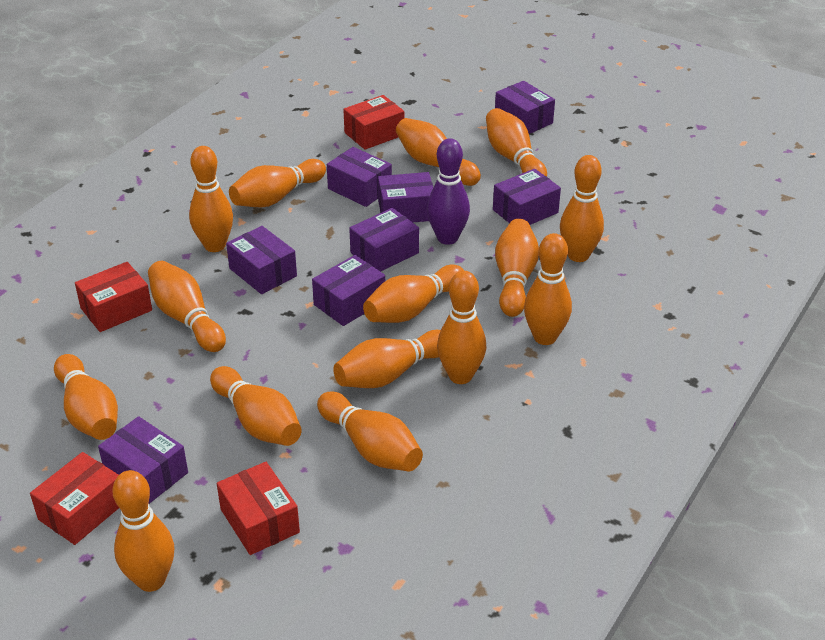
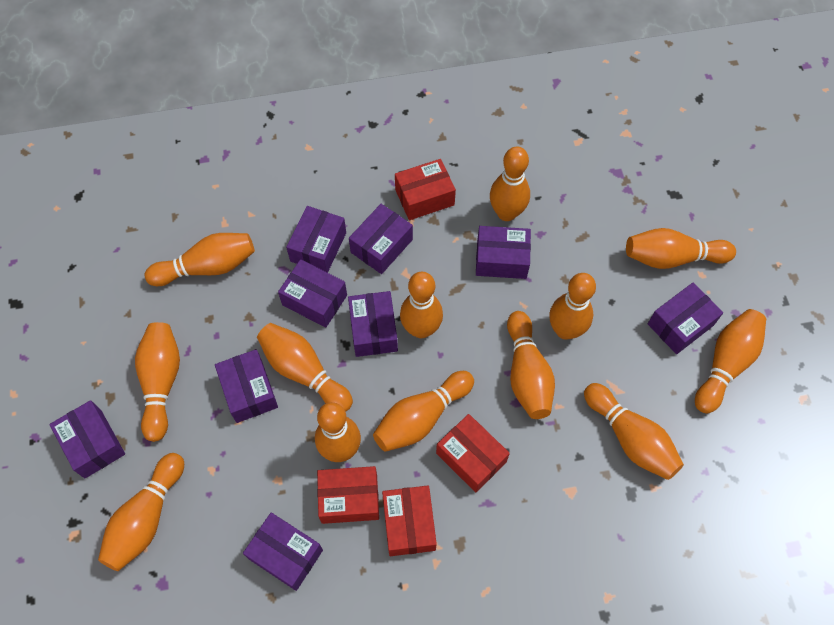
orange bowling pin: [54,354,118,440] [113,470,174,592] [148,261,226,352] [189,146,233,252] [210,366,302,446] [229,159,326,207] [317,391,423,471] [333,330,441,388] [363,265,464,323] [396,118,481,186] [437,271,486,384] [486,108,547,176] [495,219,539,317] [524,233,572,345] [560,155,604,262] = 15 -> [98,453,184,571] [135,322,180,442] [145,233,255,286] [257,323,353,412] [315,402,361,462] [373,371,474,452] [400,272,443,338] [490,146,530,221] [507,311,555,419] [549,273,596,340] [584,383,684,480] [626,228,736,269] [695,309,766,414] = 13
purple bowling pin: [427,138,470,245] = 1 -> none = 0
purple box: [98,416,188,504] [226,226,297,294] [312,255,385,326] [327,147,392,207] [349,208,419,272] [378,172,433,222] [493,169,561,225] [495,81,555,134] = 8 -> [49,400,125,478] [215,349,278,423] [243,513,323,591] [278,259,347,328] [286,206,346,273] [348,291,398,357] [349,204,413,274] [476,226,531,279] [648,283,723,354] = 9

